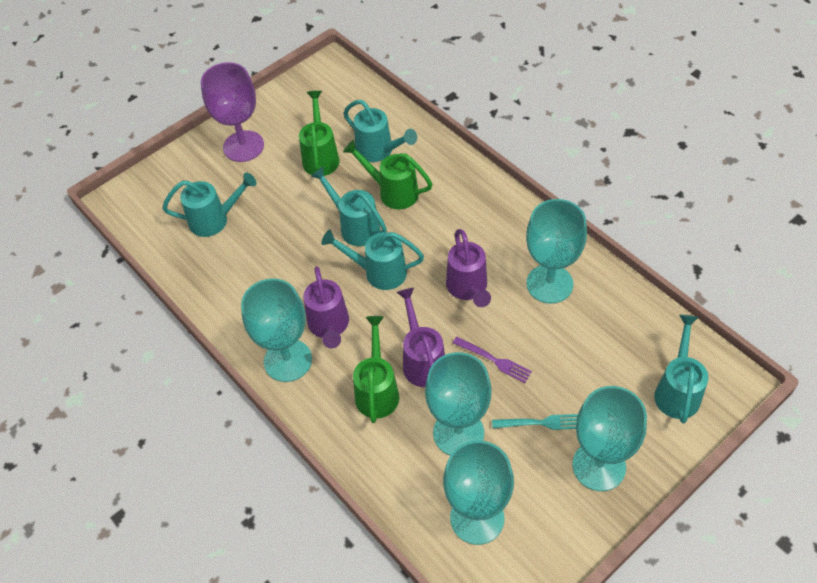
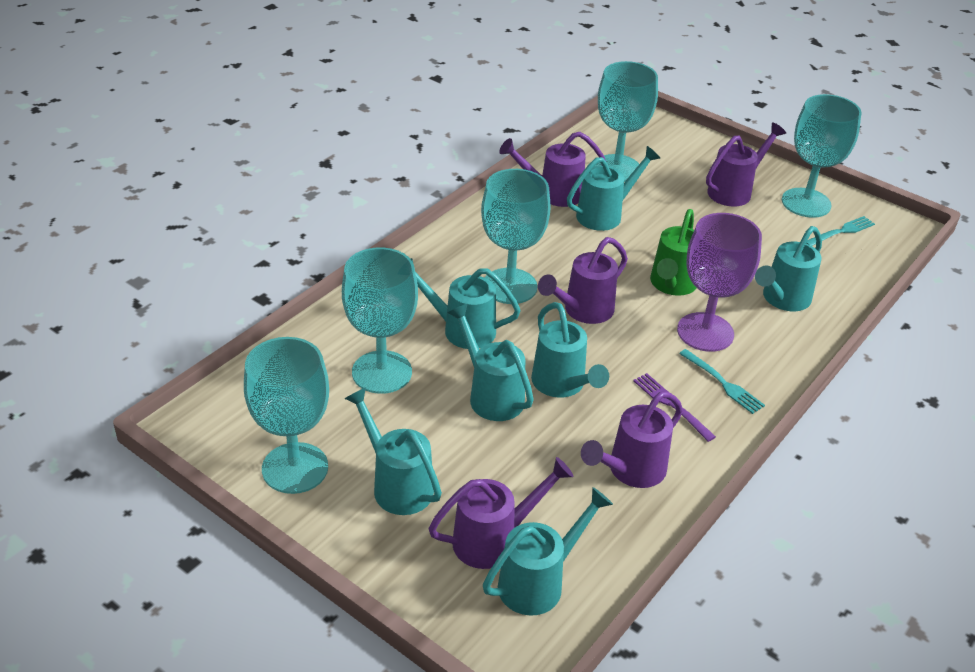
green watering can: [299,91,340,176] [343,140,432,209] [353,316,399,423] = 3 -> [650,209,697,296] = 1
purple watering can: [303,266,349,348] [397,288,445,387] [446,229,491,307] = 3 -> [428,457,574,569] [499,132,606,207] [538,237,628,324] [581,392,683,488] [706,122,786,207] = 5
turquoise fork: [492,414,578,430] = 1 -> [679,349,765,414] [806,216,875,246] = 2
turquoise watering can: [162,173,257,237] [311,167,387,246] [321,230,424,290] [343,100,417,162] [654,315,709,423] = 5 -> [344,387,442,515] [411,258,521,349] [447,303,534,421] [483,487,613,616] [531,302,609,398] [567,146,660,231] [755,226,822,311] = 7

